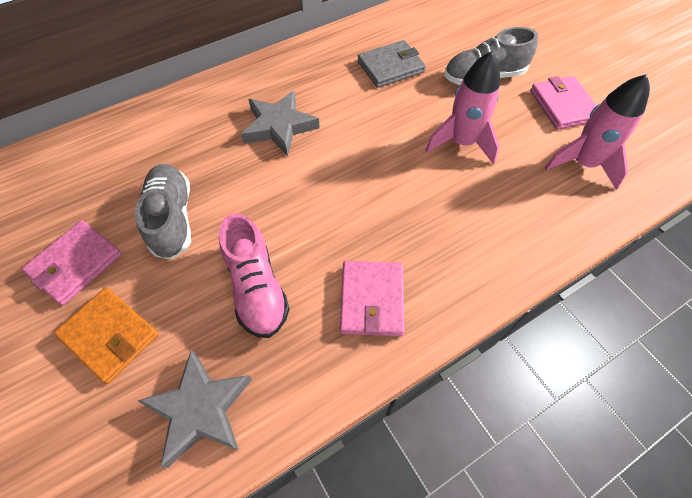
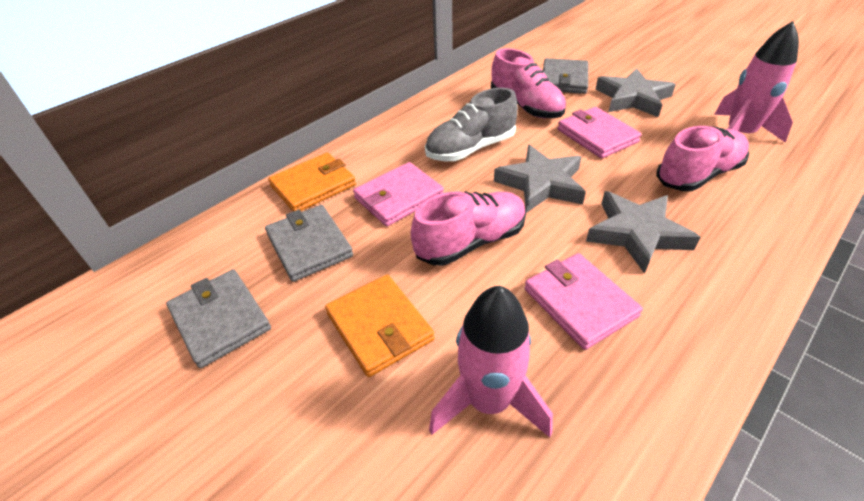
grey shoe: [135,164,191,260] [445,27,538,85] = 2 -> [425,88,518,161] = 1
grey star: [138,349,252,468] [241,90,320,156] = 2 -> [494,145,586,213] [586,191,701,274] [596,68,676,117] = 3
grey wallet: [357,40,426,88] = 1 -> [166,269,271,368] [265,205,353,282] [543,58,588,94] = 3
orange wallet: [54,287,159,384] = 1 -> [268,153,356,211] [325,275,434,377] = 2
pink shoe: [219,213,290,338] = 1 -> [411,191,526,266] [491,48,566,118] [656,126,749,191] = 3

